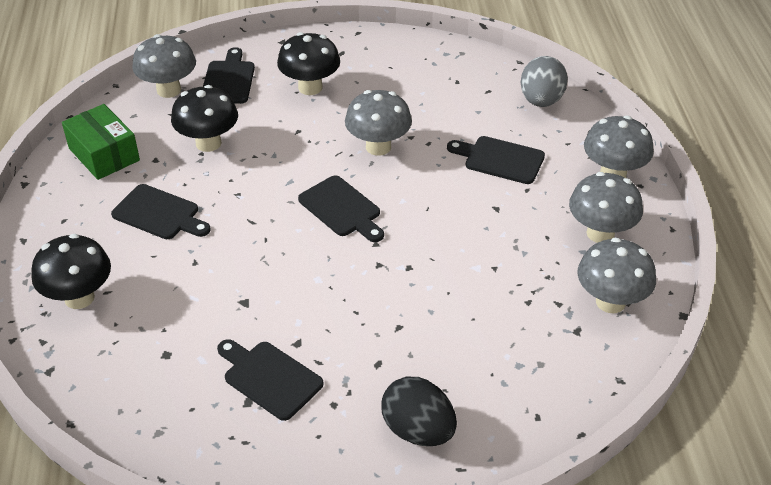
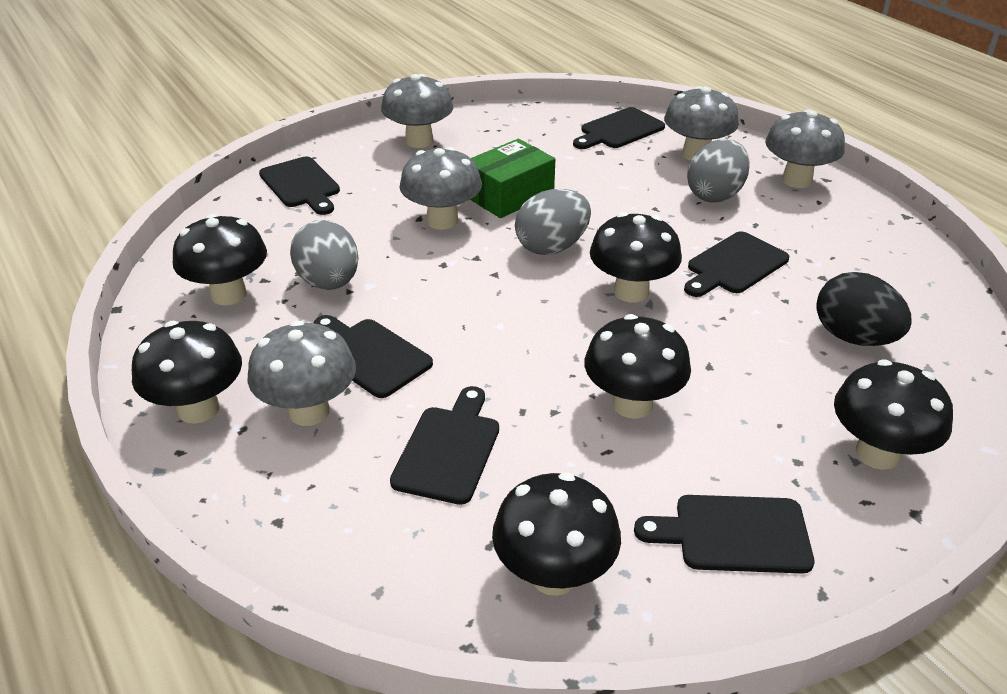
black cutting board: [111,184,211,239] [203,47,255,104] [217,339,324,421] [298,175,384,242] [447,136,545,184] = 5 -> [259,156,340,215] [313,315,433,398] [390,386,499,505] [573,107,665,149] [634,495,814,574] [684,231,789,297] = 6
black mushroom: [31,234,111,309] [171,85,238,152] [277,32,340,95] = 3 -> [132,321,242,424] [173,214,267,305] [492,472,621,596] [584,314,691,419] [590,212,682,303] [834,359,953,470] = 6
grey egg: [521,56,568,107] = 1 -> [290,220,359,290] [515,189,591,255] [687,139,750,203] = 3

